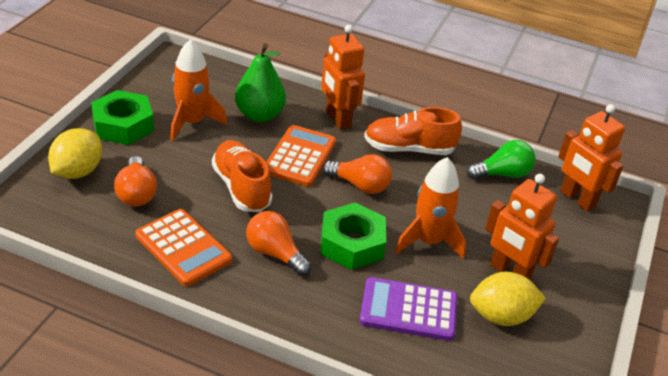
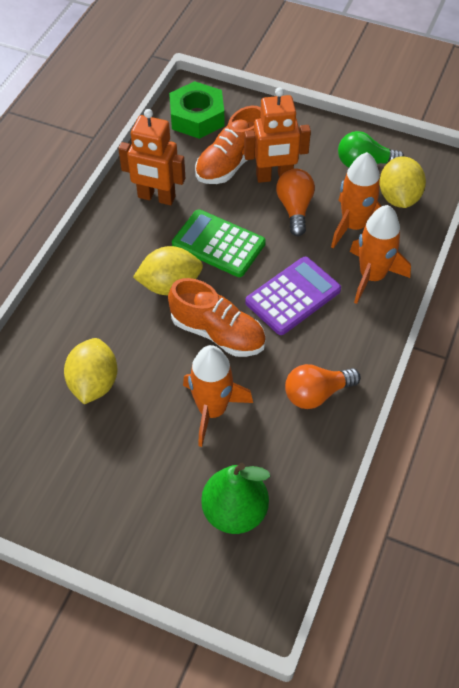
green calculator: none = 0 -> [172,209,266,277] = 1
green nut: [91,90,154,145] [320,203,386,270] = 2 -> [169,81,224,139] = 1
orange calculator: [135,209,232,286] [266,125,336,187] = 2 -> none = 0
orange light bulb: [114,156,157,206] [246,211,312,276] [323,154,392,194] = 3 -> [276,168,315,236] [285,364,361,409] = 2
orange robot: [321,25,365,130] [485,174,559,280] [558,104,625,211] = 3 -> [118,109,185,205] [244,87,311,183] = 2
orange rocket: [170,39,227,141] [395,157,466,259] = 2 -> [183,345,253,447] [331,152,382,249] [350,205,411,304] = 3
yellow lemon: [48,128,102,179] [470,272,546,326] = 2 -> [64,338,118,404] [133,246,203,295] [380,156,426,208] = 3

